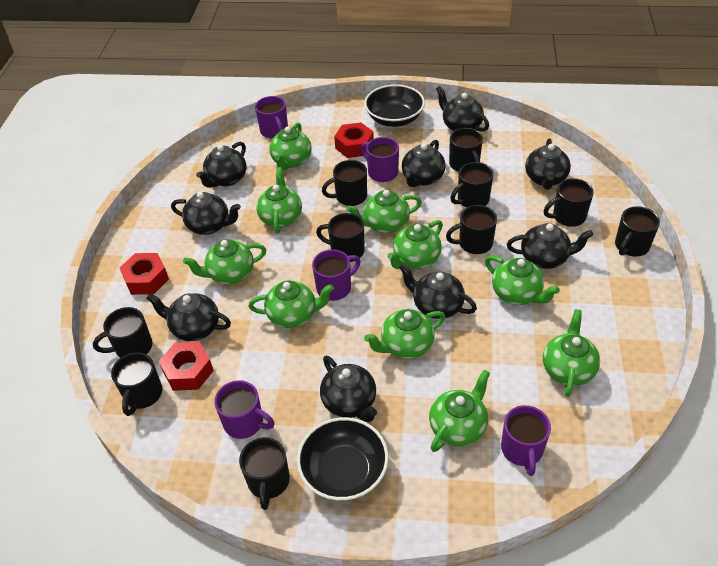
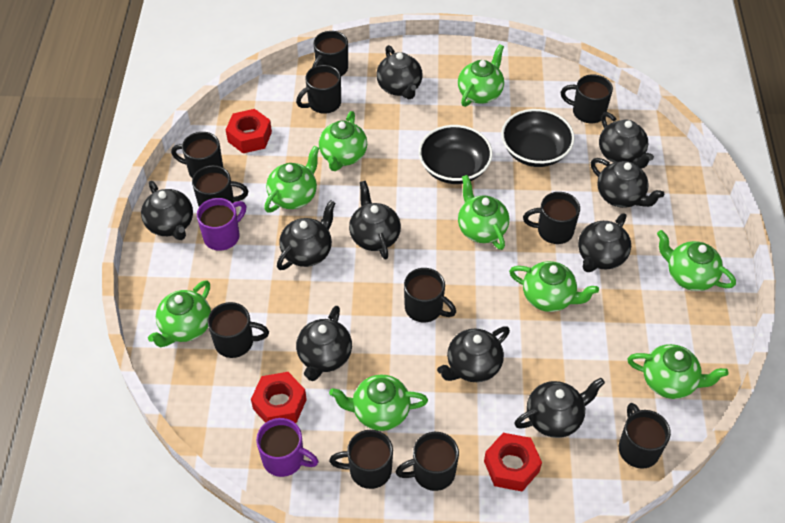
black mug: [93,307,152,358] [111,352,162,416] [239,437,290,510] [316,213,365,262] [322,160,367,206] [446,205,497,254] [449,128,483,172] [450,162,493,207] [544,178,594,227] [615,206,660,256] = 10 -> [171,132,223,178] [192,165,248,207] [208,302,269,358] [296,65,341,114] [312,31,348,76] [329,430,393,489] [396,432,459,491] [404,268,456,322] [523,192,580,244] [561,74,613,123] [619,403,671,469] = 11
black teapot: [146,293,231,341] [171,192,241,235] [196,142,246,188] [320,355,377,422] [399,263,477,319] [402,140,446,187] [436,86,489,132] [507,223,593,269] [525,138,571,190] = 9 -> [141,181,193,240] [277,200,335,270] [296,305,352,381] [349,181,401,260] [376,45,423,99] [437,326,510,382] [514,378,605,438] [578,213,631,272] [591,158,664,208] [599,112,654,168] = 10
green teapot: [183,239,266,284] [248,281,334,328] [256,167,302,234] [269,122,312,170] [346,190,422,233] [364,309,445,359] [387,220,443,269] [429,370,490,452] [485,256,560,305] [543,309,600,397] = 10 -> [148,280,211,347] [264,145,319,212] [319,111,367,171] [329,374,428,431] [458,44,504,107] [458,175,509,250] [509,261,599,312] [627,344,728,399] [657,230,736,291] = 9
purple mug: [214,380,275,439] [255,96,288,138] [312,249,361,301] [361,137,399,182] [501,405,551,476] = 5 -> [197,198,246,251] [256,418,318,477] = 2

